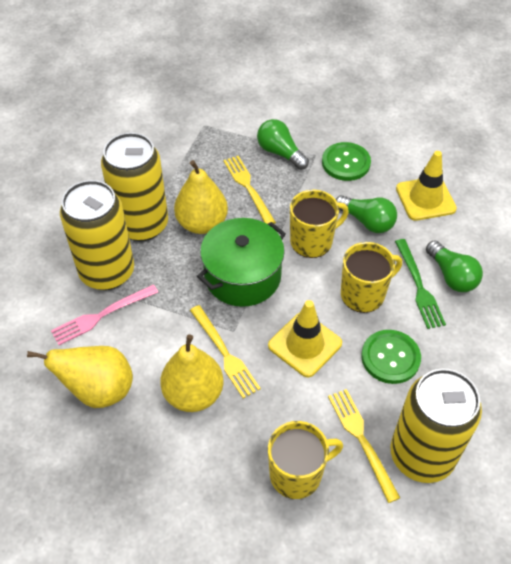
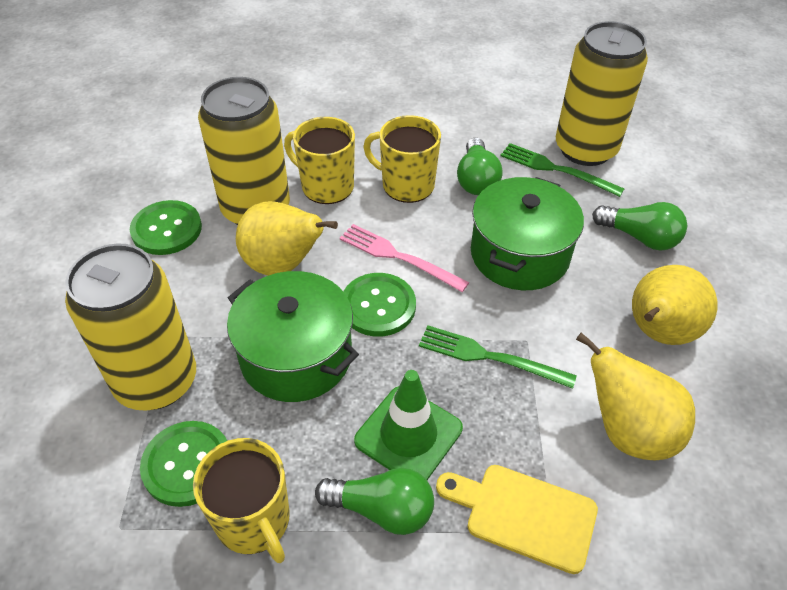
green button: [322,142,371,181] [361,330,421,384] = 2 -> [130,200,202,255] [140,421,227,507] [343,273,416,336] = 3
green fork: [395,239,446,329] = 1 -> [419,325,577,389] [500,143,624,197] = 2
green pot: [197,218,286,307] = 1 -> [227,271,359,402] [471,177,584,290] = 2
green traffic cone: none = 0 -> [354,370,463,480] = 1
yellow cutting board: none = 0 -> [436,465,598,574] = 1
yellow fork: [190,305,261,398] [223,156,276,224] [328,389,400,503] = 3 -> none = 0
yellow traffic cone: [268,300,342,377] [396,151,457,221] = 2 -> none = 0

